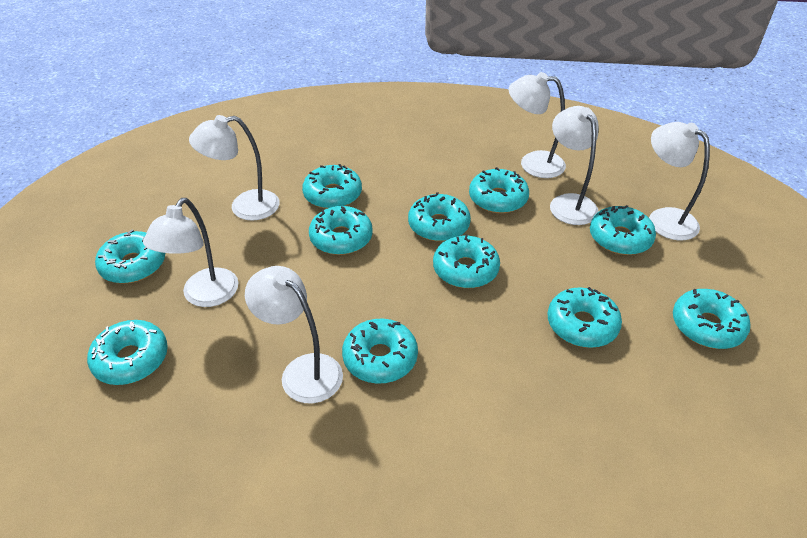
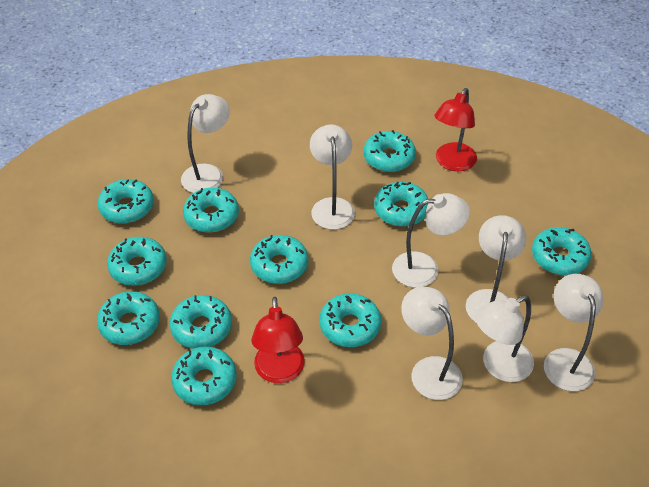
red lamp: none = 0 -> [251,297,305,383] [434,88,477,171] = 2
white lamp: [143,198,238,307] [189,115,280,221] [245,266,343,403] [509,72,566,178] [550,106,599,225] [649,122,710,241] = 6 -> [181,94,230,193] [310,124,355,230] [392,193,470,288] [401,286,463,400] [466,215,526,323] [475,295,534,382] [544,274,603,391] = 7

